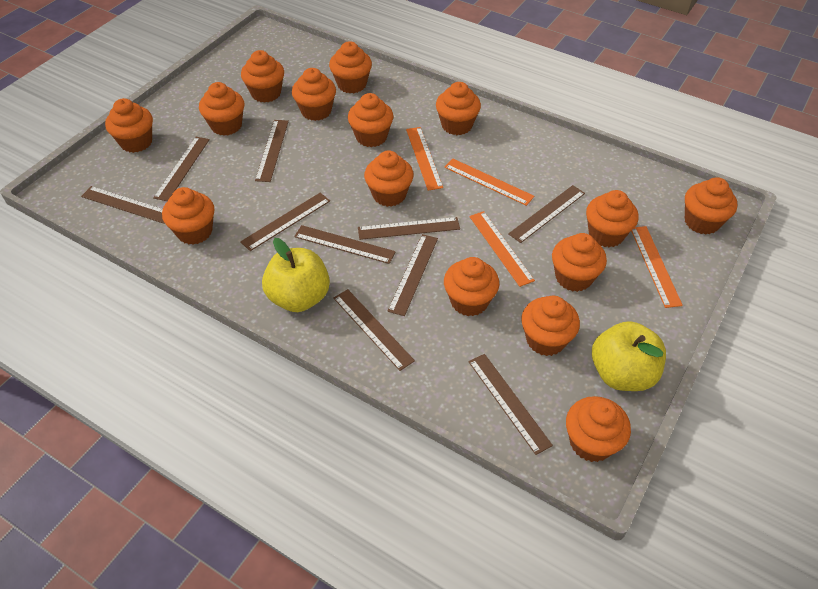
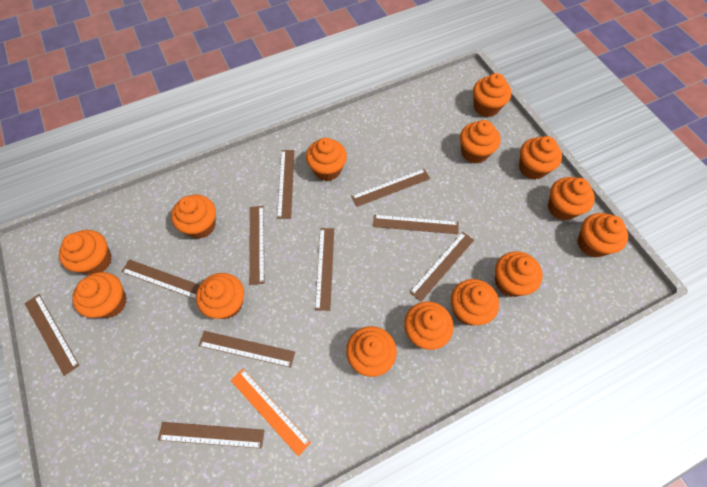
orange cupcake: [105,98,153,153] [162,187,214,245] [199,82,244,136] [241,50,284,103] [292,68,336,121] [329,41,372,93] [348,93,393,147] [364,150,414,207] [436,82,481,135] [444,257,499,316] [521,296,580,356] [552,233,607,292] [566,396,631,462] [586,190,639,248] [685,177,738,235] = 15 -> [59,230,112,275] [72,272,127,318] [171,195,216,239] [196,273,244,319] [306,138,347,181] [346,326,397,377] [404,302,454,350] [451,279,499,326] [460,120,500,164] [473,73,511,117] [495,251,543,297] [519,136,562,180] [548,177,595,221] [577,213,628,258] = 14
orange ruler: [406,127,443,191] [444,159,534,206] [469,211,535,287] [631,226,683,308] = 4 -> [231,369,311,456] = 1
yellow apple: [262,238,330,312] [592,321,666,391] = 2 -> none = 0

